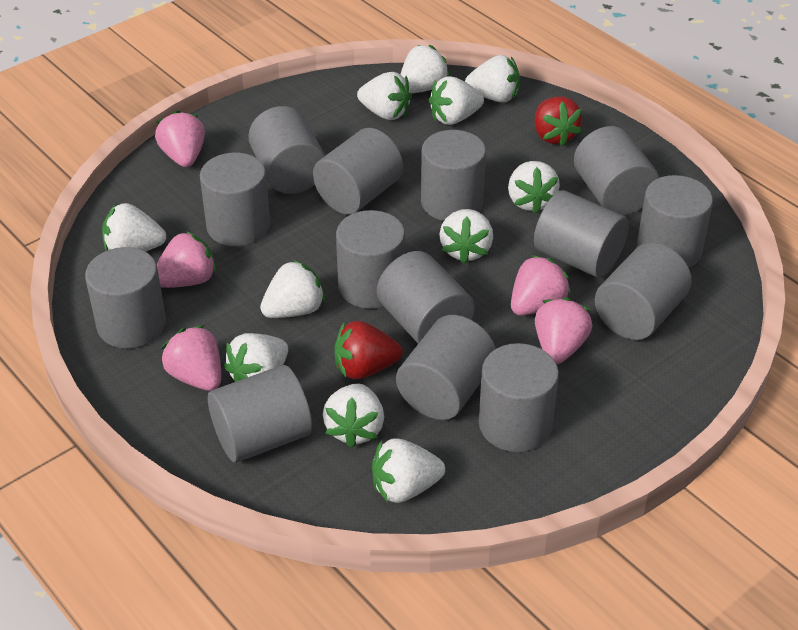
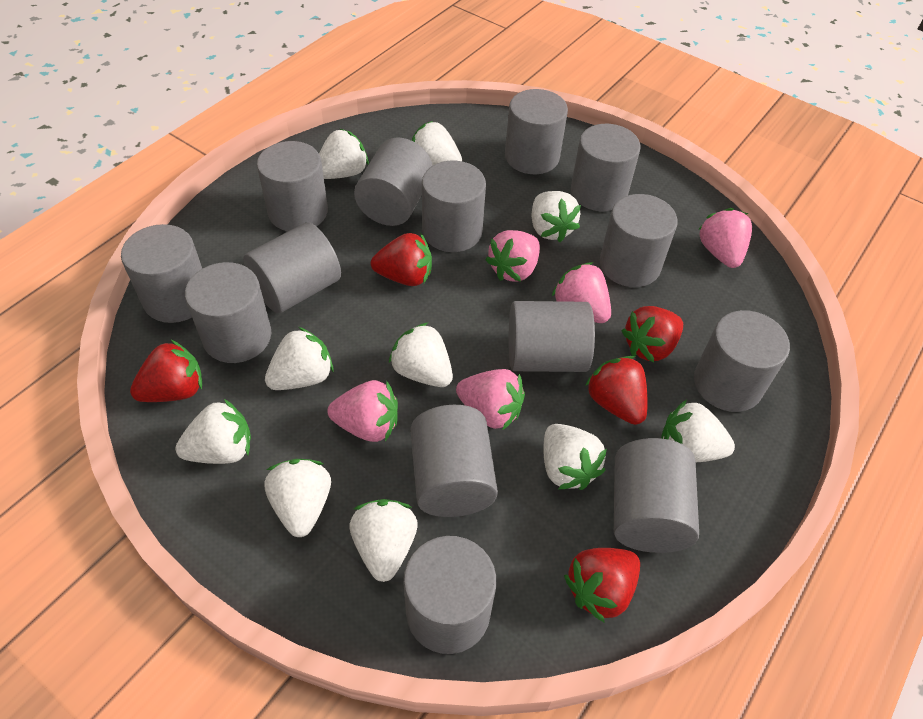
red strawberry: [335,321,402,379] [534,96,582,147] = 2 -> [130,340,202,402] [371,233,432,286] [564,548,640,622] [585,356,648,425] [622,306,683,363] = 5
white strawberry: [102,203,166,251] [224,333,288,382] [260,260,325,318] [323,384,384,448] [357,72,412,120] [372,438,445,503] [400,45,449,93] [429,76,484,125] [439,209,493,264] [465,55,520,103] [508,161,560,214] = 11 -> [175,399,251,464] [264,459,331,537] [265,327,334,390] [319,129,369,179] [350,499,418,582] [389,323,453,387] [412,121,462,165] [532,191,581,242] [543,424,607,490] [661,400,735,462] = 10

